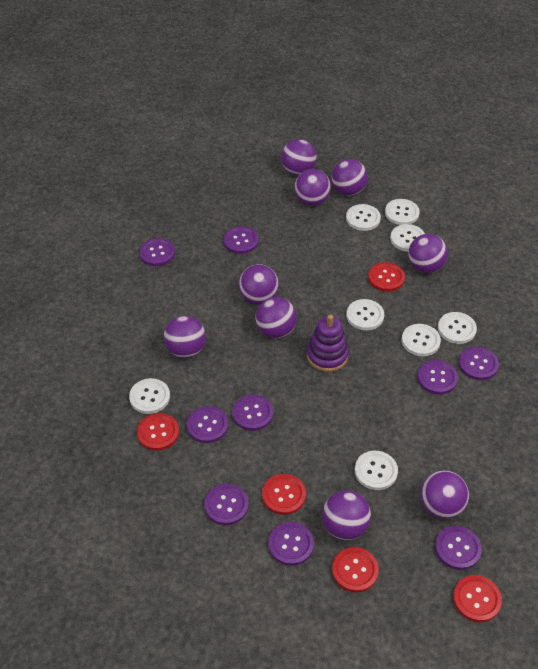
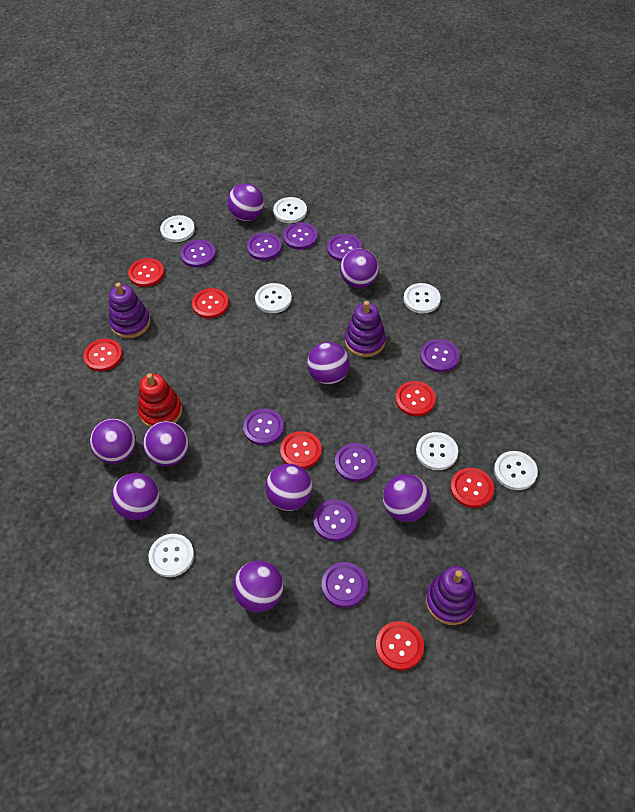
purple stacking toy: [307,314,349,372] = 1 -> [109,283,150,338] [345,301,386,357] [426,566,477,625] = 3
red button: [137,413,179,451] [262,474,306,515] [332,547,379,593] [368,262,405,292] [453,575,502,622] = 5 -> [83,339,123,371] [128,258,164,287] [192,288,229,319] [280,431,322,469] [376,621,424,670] [395,381,436,416] [450,468,494,508] = 7
red stacking toy: none = 0 -> [138,373,182,427] = 1
white button: [129,378,170,414] [346,204,381,231] [346,299,384,330] [355,451,398,490] [385,199,420,225] [390,224,425,252] [402,324,441,356] [438,312,477,344] = 8 -> [148,534,194,577] [160,215,195,242] [255,283,292,313] [273,197,307,223] [403,283,441,314] [416,432,458,470] [494,451,538,490] = 7

